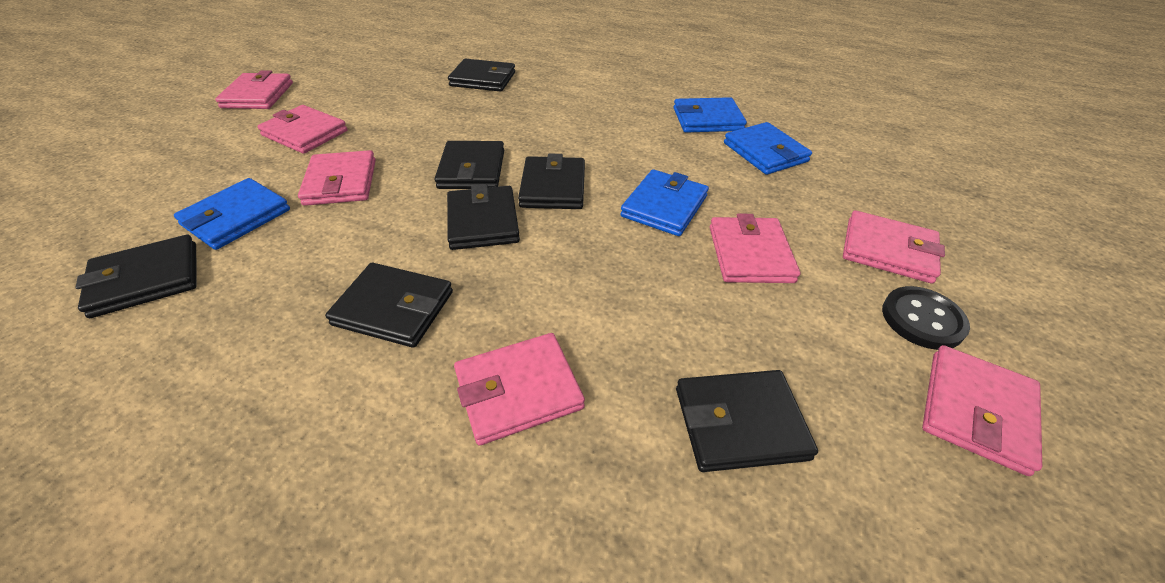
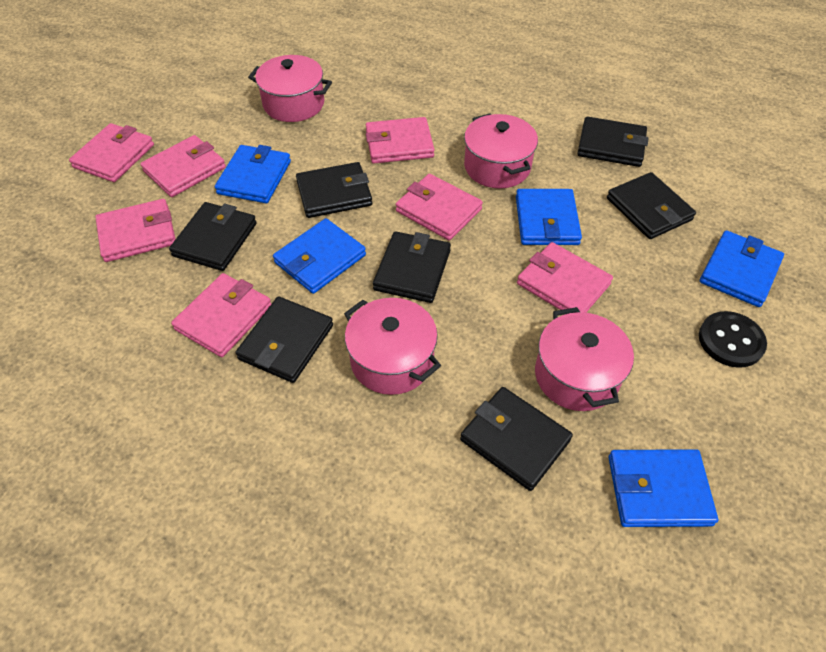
blue wallet: [174,178,290,250] [620,169,709,236] [673,97,747,133] [724,122,812,175] = 4 -> [215,145,291,203] [273,218,366,294] [516,189,582,245] [608,449,718,527] [700,230,784,307] = 5
pink pot: none = 0 -> [248,55,332,122] [344,298,441,395] [464,113,538,189] [535,307,634,411] = 4

